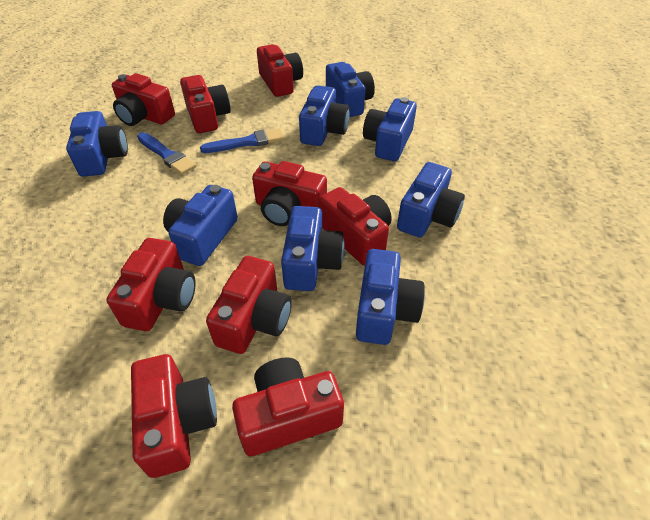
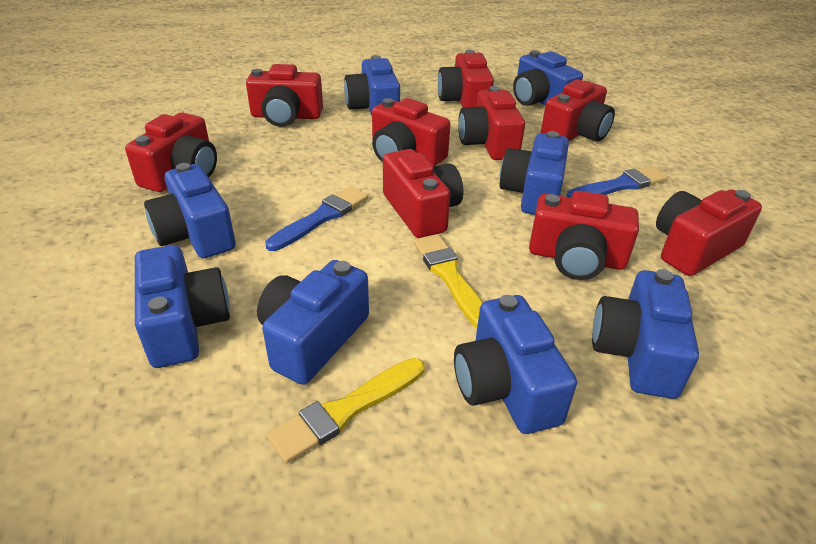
yellow brush: none = 0 -> [267,358,424,463] [414,234,483,328] = 2

